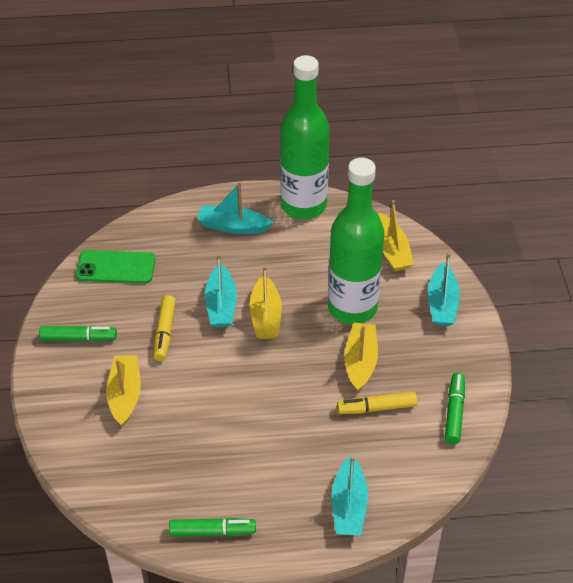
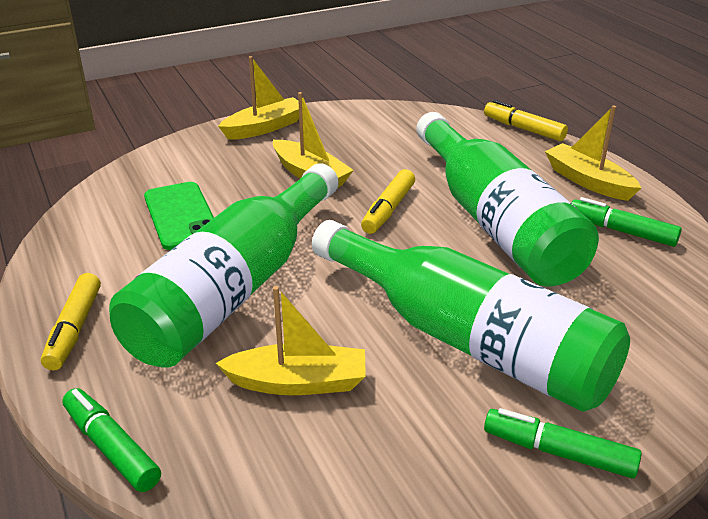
green bottle: [280,55,330,219] [328,158,384,324] = 2 -> [109,163,338,368] [312,220,630,412] [416,112,599,287] = 3
turquoise boat: [197,183,273,234] [205,254,237,327] [332,455,368,535] [428,253,460,326] = 4 -> none = 0
yellow marker: [154,295,176,361] [337,391,417,414] = 2 -> [41,273,101,371] [361,169,415,234] [484,100,568,141] = 3

